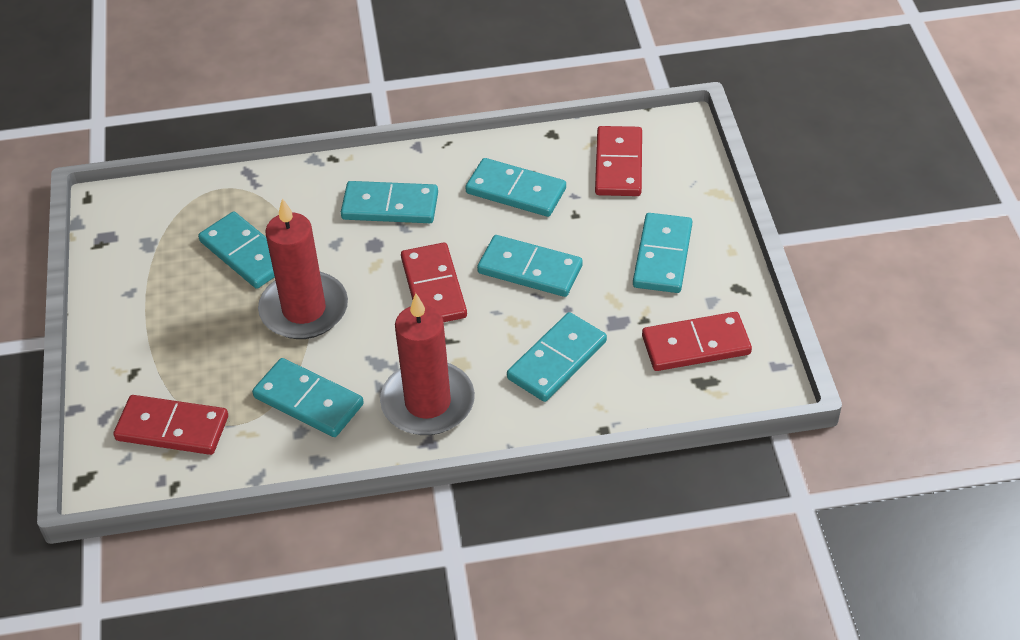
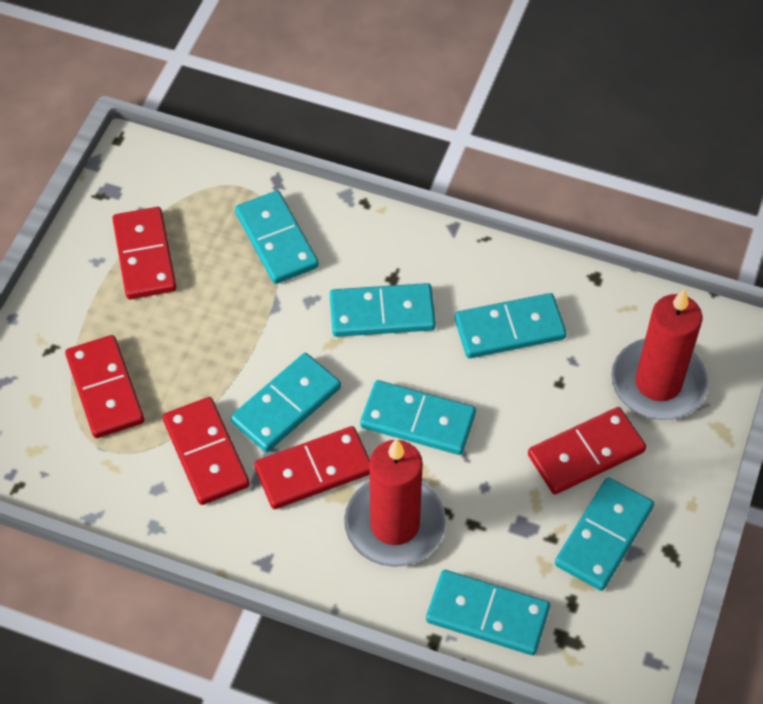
red domino: [113,395,228,455] [401,243,467,322] [595,126,642,196] [642,312,752,371] = 4 -> [65,335,144,438] [112,207,176,299] [163,397,250,505] [254,426,370,509] [528,407,646,494] = 5

